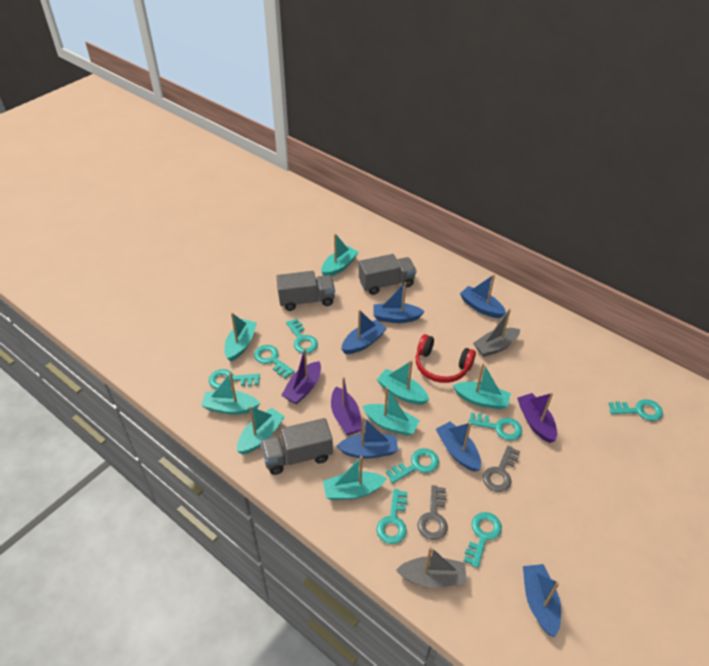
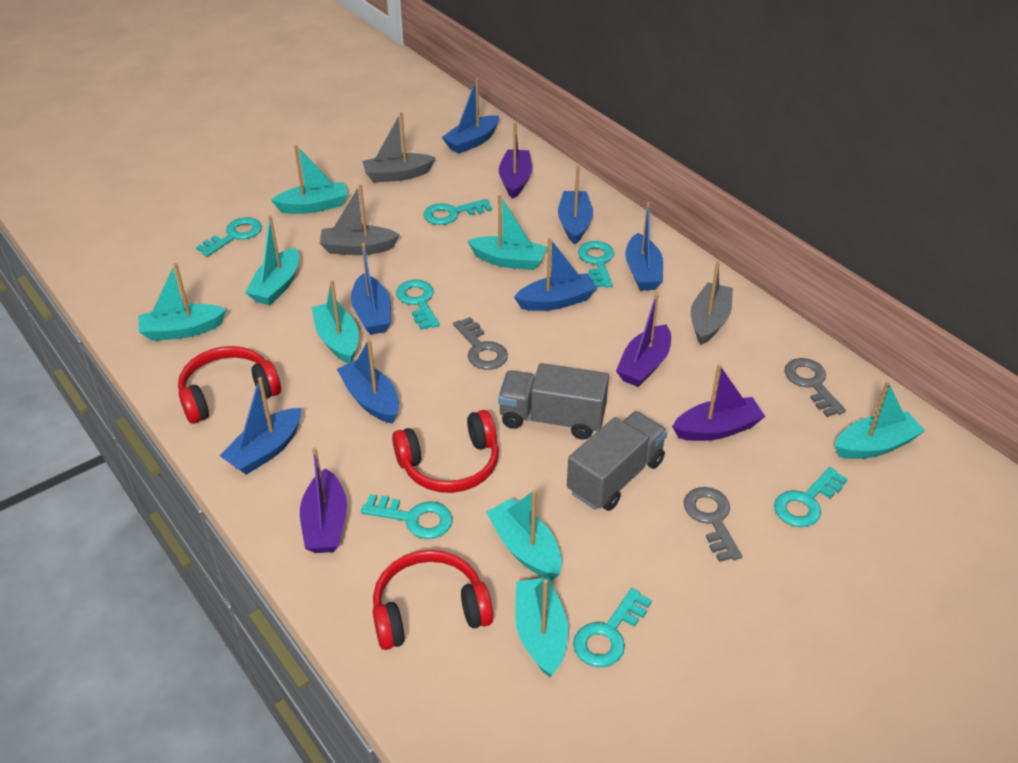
blue boat: [337,417,398,459] [341,310,387,354] [373,282,425,323] [436,422,481,472] [460,274,506,318] [523,564,561,637] = 6 -> [220,377,301,475] [337,339,399,424] [351,243,391,335] [442,78,499,154] [514,238,597,311] [558,165,593,244] [625,202,663,290] = 7
grey boat: [396,547,467,588] [473,309,520,357] = 2 -> [320,184,400,255] [362,112,436,182] [691,261,733,345] = 3
grey key: [417,485,448,540] [483,445,520,492] = 2 -> [453,317,508,370] [684,487,742,562] [784,358,846,417] = 3
grey truck: [260,418,333,475] [276,271,335,311] [359,254,416,295] = 3 -> [498,363,609,440] [567,411,667,511] = 2
purple boat: [281,348,321,404] [331,377,362,435] [517,393,557,443] = 3 -> [300,447,347,553] [499,123,532,199] [616,293,671,387] [672,364,765,441] = 4
red headphones: [416,334,476,383] = 1 -> [178,346,281,424] [373,550,493,650] [392,410,499,493] = 3
turquoise key: [209,369,260,389] [254,345,295,378] [286,318,318,354] [376,489,408,544] [386,448,439,483] [464,512,502,568] [468,413,522,441] [609,399,663,421] = 8 -> [196,217,262,257] [361,494,453,539] [396,280,440,330] [424,199,492,225] [573,588,652,667] [578,241,614,288] [774,467,848,527] = 7

